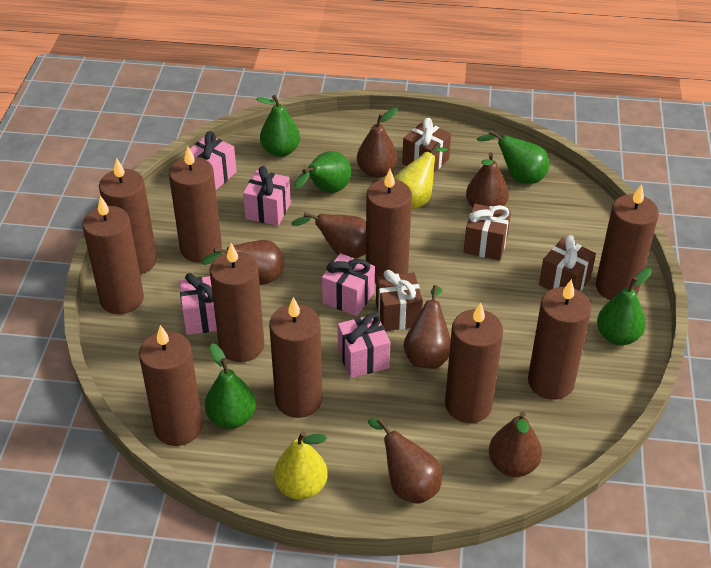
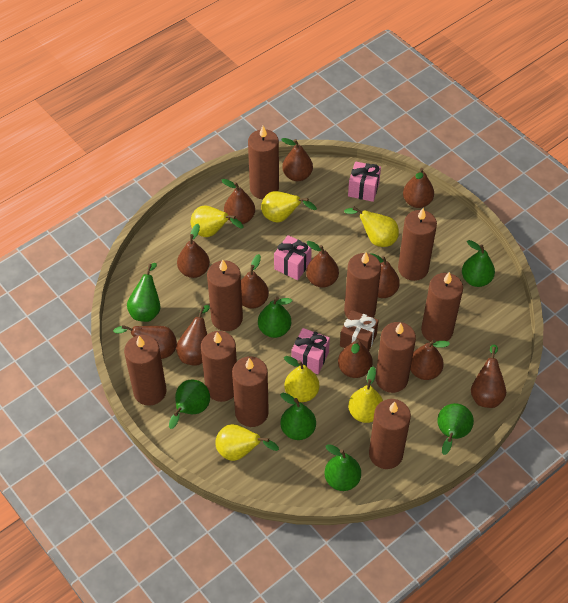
brown gift: [376,270,423,331] [402,118,451,173] [464,204,511,261] [539,235,596,292] = 4 -> [340,310,379,351] = 1
brown pear: [201,240,284,285] [291,212,366,258] [357,108,398,178] [368,418,442,504] [403,285,451,369] [466,152,509,208] [489,412,542,477] = 7 -> [113,325,177,359] [176,305,210,366] [177,224,210,278] [222,179,255,224] [241,254,269,308] [281,138,313,181] [306,241,339,288] [338,339,373,378] [370,253,400,298] [403,168,434,208] [410,339,450,380] [471,344,506,408] = 12
green pear: [205,343,256,429] [256,95,300,157] [294,151,351,193] [477,130,549,184] [597,268,652,345] = 5 -> [127,263,161,322] [169,380,210,429] [258,297,292,338] [280,393,316,440] [324,444,361,491] [437,403,474,455] [462,240,495,287] = 7
pink gift: [179,273,217,335] [185,131,237,190] [243,166,291,226] [322,253,375,316] [338,313,390,378] = 5 -> [274,235,312,280] [291,328,330,374] [348,161,381,202] = 3
yellow pear: [274,431,328,500] [394,142,448,210] = 2 -> [191,206,244,237] [215,424,279,461] [261,191,317,222] [284,356,319,402] [344,207,399,247] [348,366,383,423] = 6

